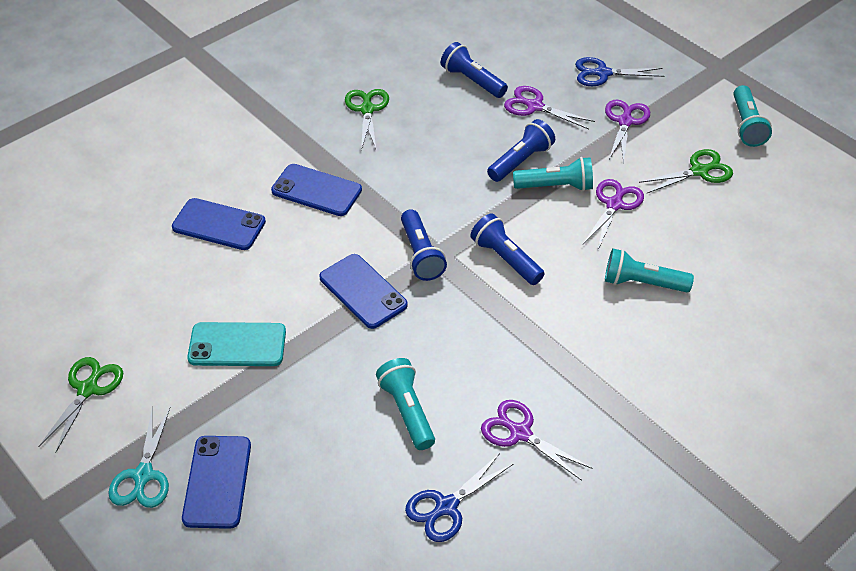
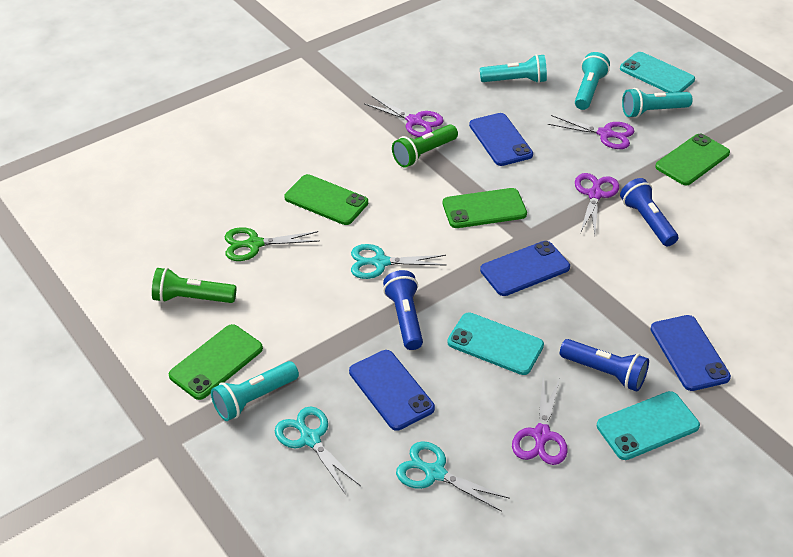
blue flashlight: [401,209,447,281] [441,42,508,98] [470,213,545,285] [487,119,555,182] = 4 -> [383,270,423,350] [560,339,649,392] [620,178,678,247] = 3
blue scissors: [405,453,513,542] [575,57,665,86] = 2 -> none = 0
green flashlight: none = 0 -> [152,268,236,303] [392,124,458,168] = 2
green phone: none = 0 -> [169,324,263,400] [284,174,368,225] [443,188,527,228] [655,134,730,185] = 4
green scissors: [38,357,123,453] [345,89,389,150] [639,149,733,193] = 3 -> [225,227,319,261] = 1
turquoise phone: [187,322,286,366] = 1 -> [447,312,544,375] [597,391,700,460] [620,52,695,93] = 3
turquoise scissors: [108,407,170,508] = 1 -> [275,407,361,495] [351,244,447,279] [396,441,510,512] = 3

